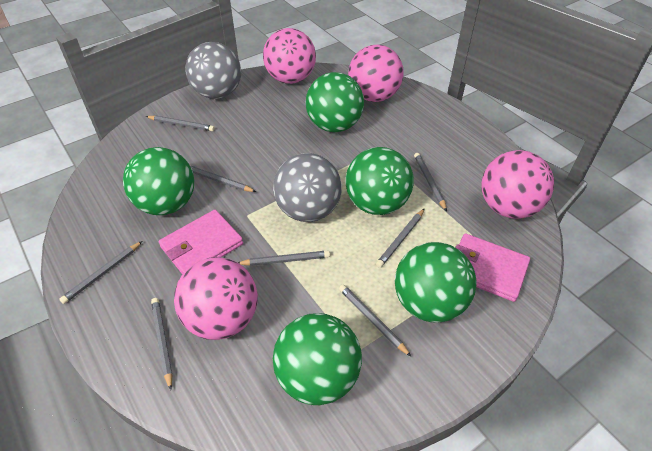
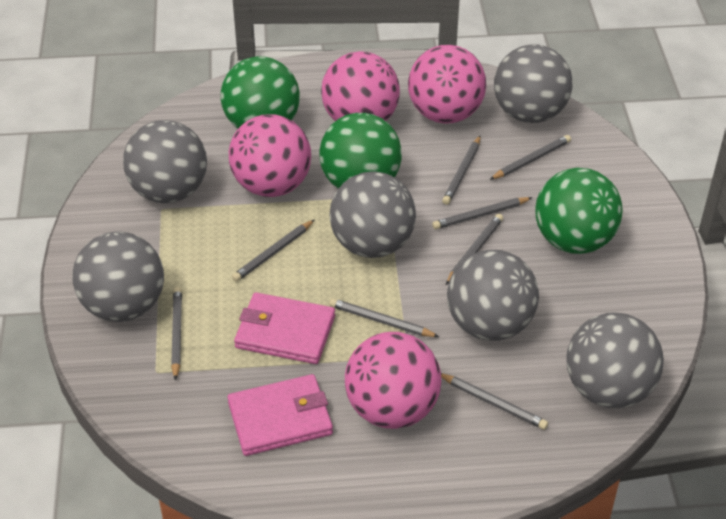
green ball: [123,147,194,215] [273,313,362,405] [306,72,364,132] [346,147,414,215] [395,242,477,323] = 5 -> [221,57,300,128] [319,113,402,189] [535,168,623,254] = 3
grey ball: [185,42,241,99] [273,153,342,222] = 2 -> [72,231,164,322] [123,120,207,203] [330,171,416,258] [447,250,539,341] [494,44,573,123] [567,312,664,408] = 6

